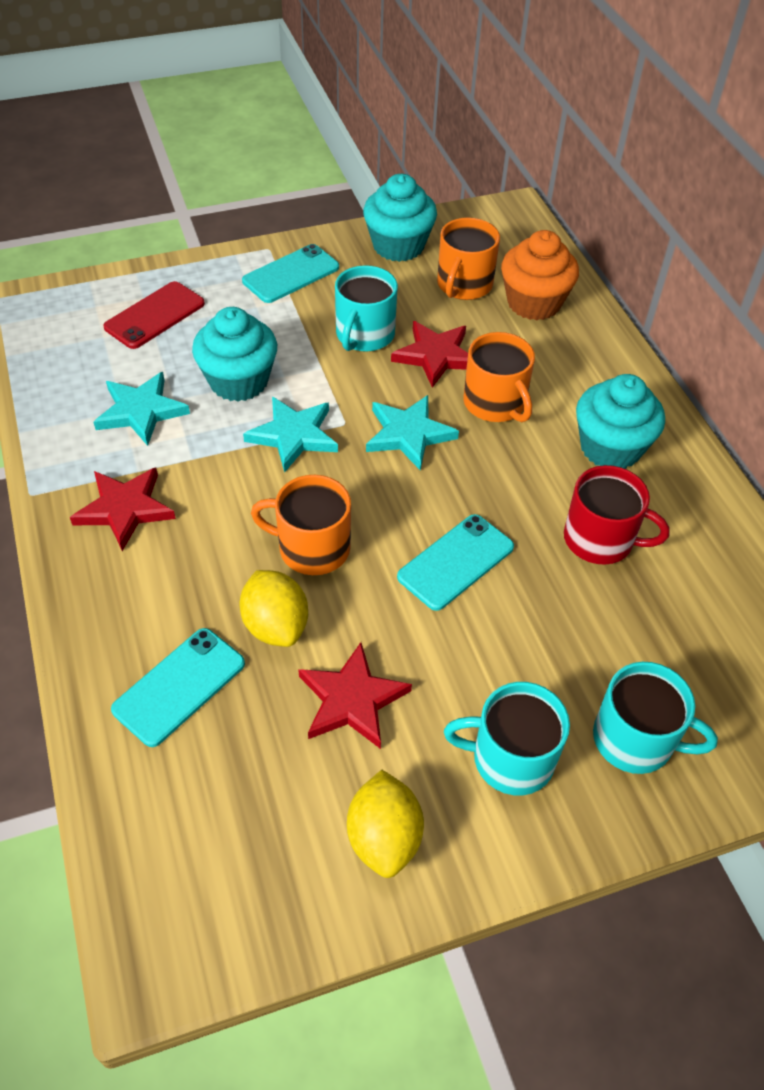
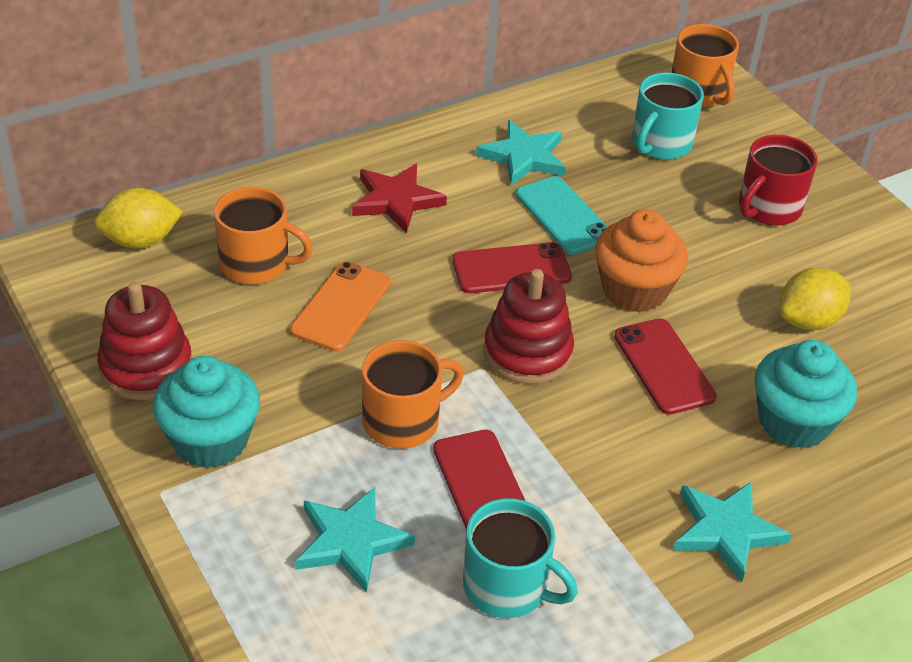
orange phone: none = 0 -> [290,261,391,352] = 1
red phone: [103,281,205,349] = 1 -> [433,430,525,529] [452,242,572,293] [614,318,717,415] = 3
red stacking toy: none = 0 -> [97,282,192,400] [483,269,574,384] = 2
red star: [70,467,176,551] [298,642,412,749] [391,321,468,388] = 3 -> [352,164,447,233] = 1
turquoise cupcake: [192,307,277,402] [363,174,437,262] [576,374,665,469] = 3 -> [153,356,260,468] [755,340,857,449] = 2
turquoise mug: [335,265,398,352] [444,682,570,795] [593,662,718,774] = 3 -> [463,498,578,618] [632,73,704,160] = 2
turquoise phone: [111,628,245,747] [242,244,339,303] [397,514,514,611] = 3 -> [516,176,607,255] = 1

